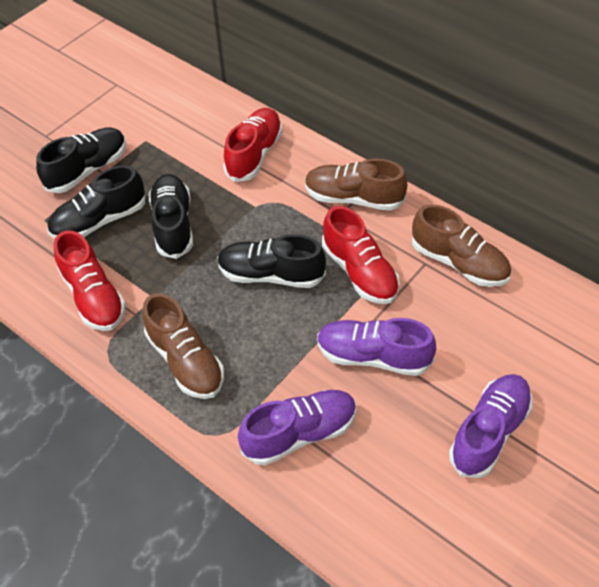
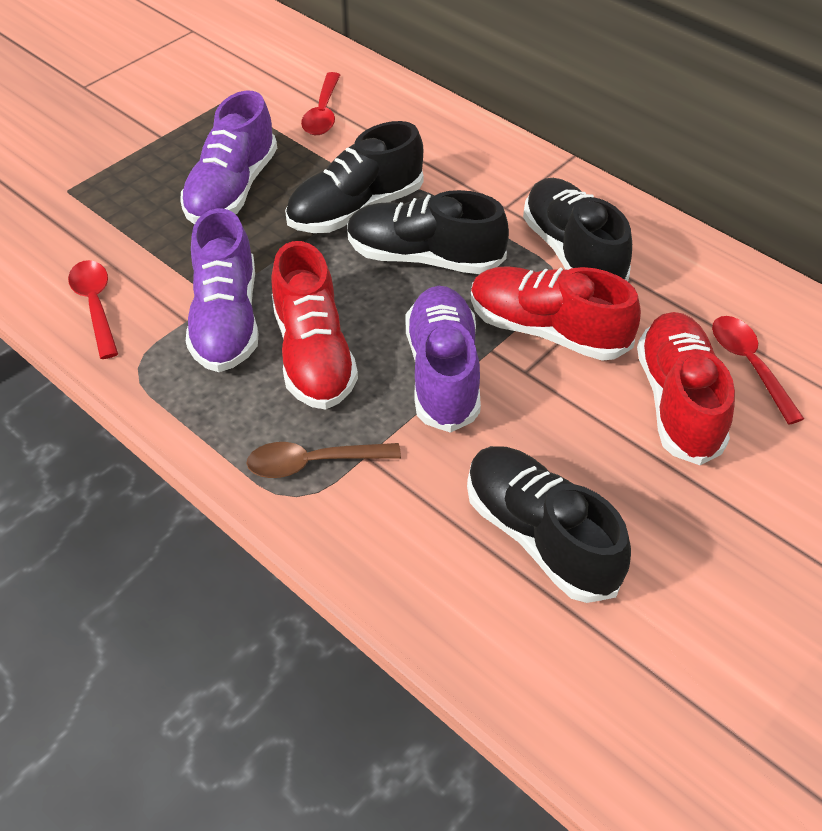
brown shoe: [142,293,224,399] [305,159,407,211] [412,205,511,287] = 3 -> none = 0
brown spoon: none = 0 -> [246,442,401,478] = 1
red spoon: none = 0 -> [68,260,118,359] [301,72,340,135] [712,316,804,425] = 3

